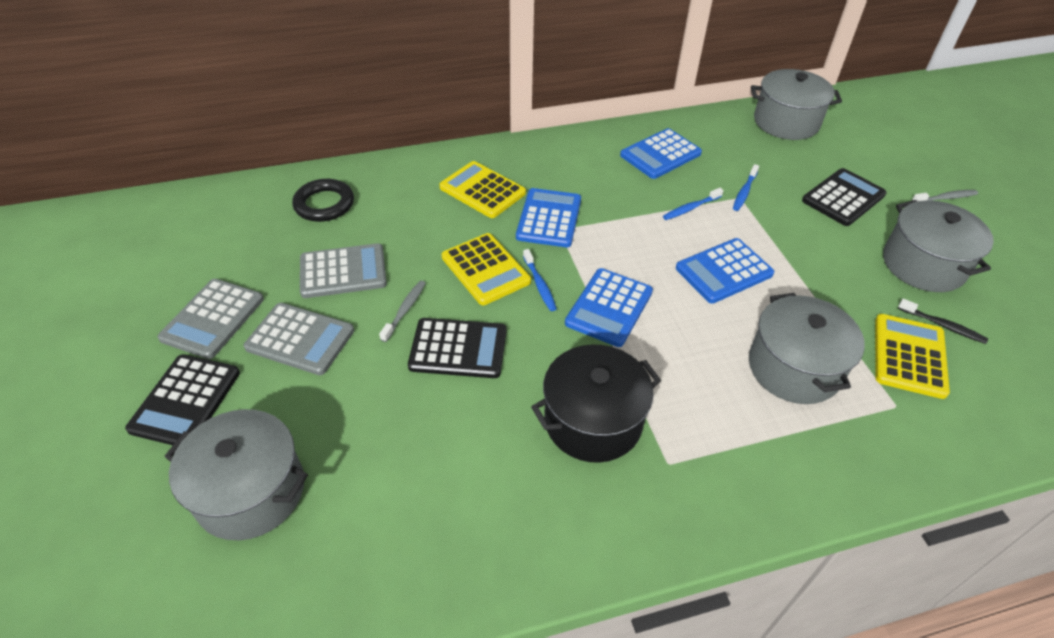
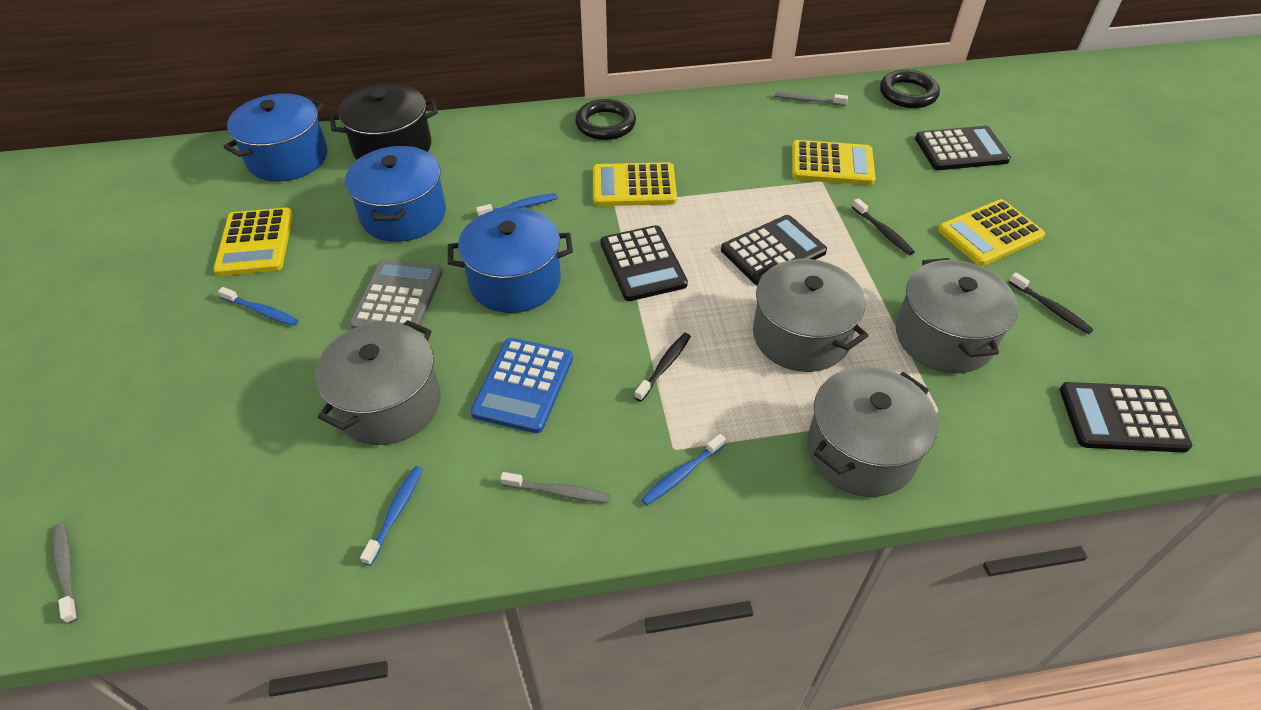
black calculator: [125,354,240,445] [408,318,506,378] [802,168,887,226] = 3 -> [600,225,688,301] [721,215,827,285] [915,126,1011,170] [1060,382,1192,453] = 4
black ring: [292,179,354,222] = 1 -> [575,99,636,140] [880,70,940,108] = 2
black toothbrush: [898,299,988,344] = 1 -> [634,333,691,402] [852,198,915,255] [1009,272,1094,334] = 3
blue calculator: [516,188,581,247] [565,268,653,347] [620,128,702,179] [676,238,774,303] = 4 -> [471,338,573,433] = 1
blue pot: none = 0 -> [224,93,327,182] [345,146,446,242] [448,208,573,313] = 3
blue toothbrush: [523,249,557,311] [663,188,724,220] [733,164,759,211] = 3 -> [218,287,298,326] [360,466,423,566] [476,193,558,217] [641,434,726,506] = 4
grey calculator: [158,279,264,359] [244,303,354,375] [300,243,387,298] = 3 -> [349,259,443,332] = 1
grey toothbrush: [379,281,426,342] [912,190,978,202] = 2 -> [53,522,78,624] [500,472,610,503] [775,92,848,106] = 3
yellow calculator: [439,161,526,218] [442,233,531,305] [875,314,950,399] = 3 -> [213,208,293,276] [593,162,677,206] [792,140,876,185] [938,199,1045,266] = 4

